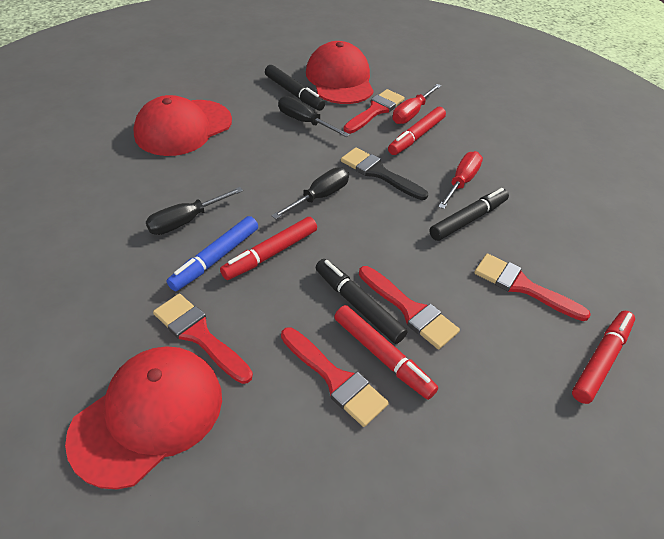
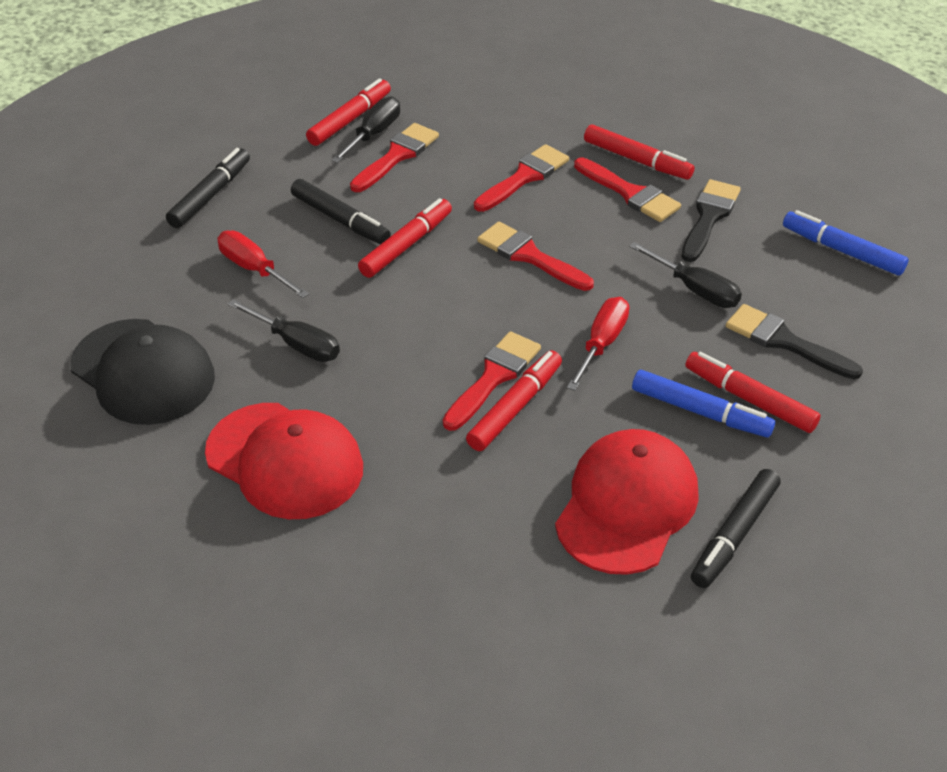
black brush: [341,147,428,200] = 1 -> [681,179,741,262] [726,304,863,379] = 2
black cap: none = 0 -> [71,319,215,425] = 1
blue marker: [167,216,258,291] = 1 -> [632,370,775,438] [783,210,909,276] = 2
red cap: [65,346,222,489] [133,95,232,156] [306,41,374,104] = 3 -> [205,403,363,519] [555,429,699,575] = 2
red marker: [220,217,317,280] [334,305,438,400] [388,107,446,155] [572,311,635,404] = 4 -> [306,78,391,146] [358,198,452,278] [466,350,562,451] [584,124,695,180] [686,352,821,433] = 5

